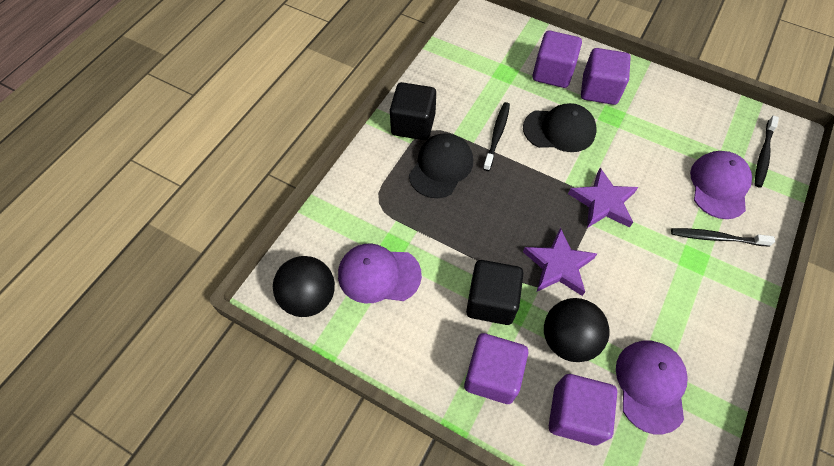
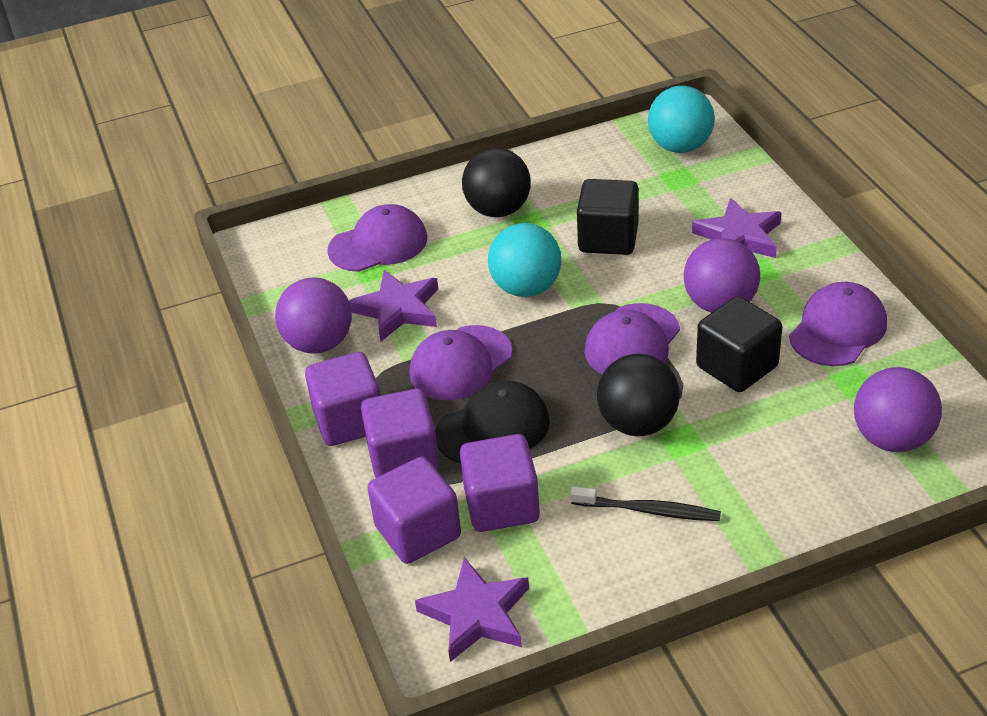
black cap: [409,133,473,198] [523,103,596,152] = 2 -> [435,380,550,463] = 1
black toothbrush: [483,102,510,171] [671,228,775,247] [755,116,779,188] = 3 -> [570,486,721,521] = 1
purple ball: none = 0 -> [275,278,352,354] [684,238,760,313] [854,367,942,452] = 3
purple cap: [338,243,422,303] [616,340,688,435] [690,151,752,219] = 3 -> [327,204,427,272] [409,325,512,400] [584,303,680,374] [789,282,887,366] = 4
purple star: [523,227,597,296] [568,168,638,228] = 2 -> [349,270,438,341] [415,557,529,662] [692,198,782,258] = 3
turquoise ball: none = 0 -> [488,223,562,297] [648,86,715,153] = 2

